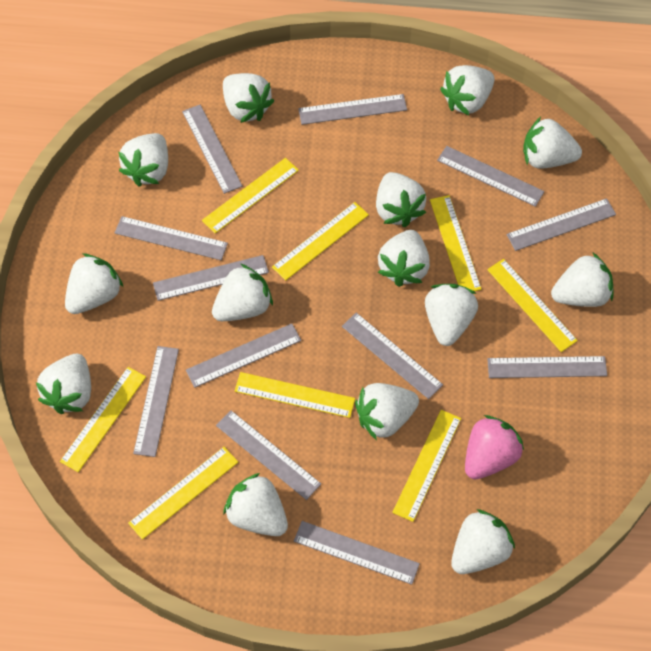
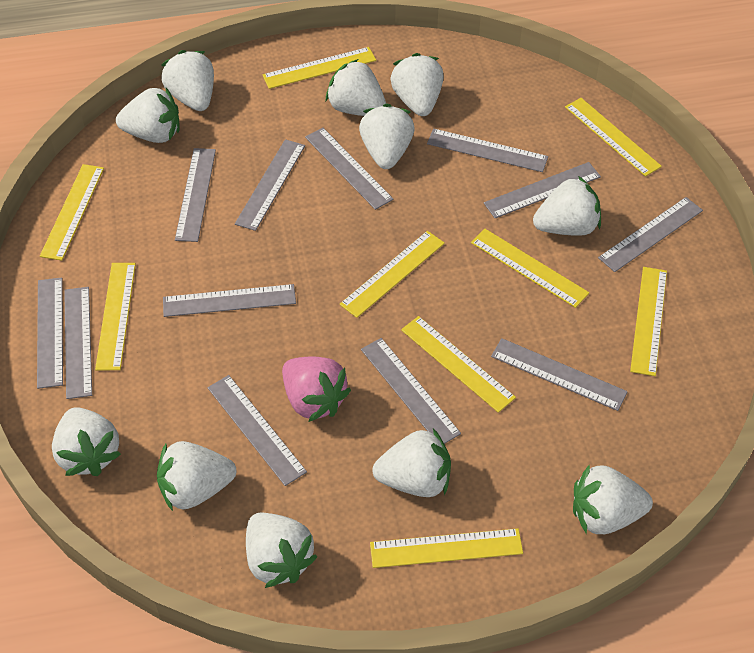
white strawberry: [36,354,91,414] [65,253,123,314] [119,133,168,186] [212,264,273,321] [223,73,274,123] [223,473,288,536] [355,383,419,440] [376,172,426,227] [378,230,430,287] [425,284,478,346] [440,65,495,115] [451,509,515,574] [523,117,582,169] [551,252,613,307] = 14 -> [52,407,121,476] [116,88,180,143] [157,441,237,511] [161,50,214,111] [246,513,318,588] [326,59,386,116] [359,104,414,169] [372,428,451,497] [390,53,444,116] [533,176,601,236] [573,464,653,534] = 11
yellow ruler: [60,367,146,472] [128,447,238,540] [202,158,299,233] [235,372,355,418] [272,202,369,281] [392,410,461,522] [430,195,482,291] [487,259,578,352] = 8 -> [40,164,104,261] [95,263,136,370] [263,47,376,89] [339,231,445,318] [370,528,523,568] [401,316,516,413] [471,229,589,308] [565,98,662,177] [630,267,667,376] = 9

